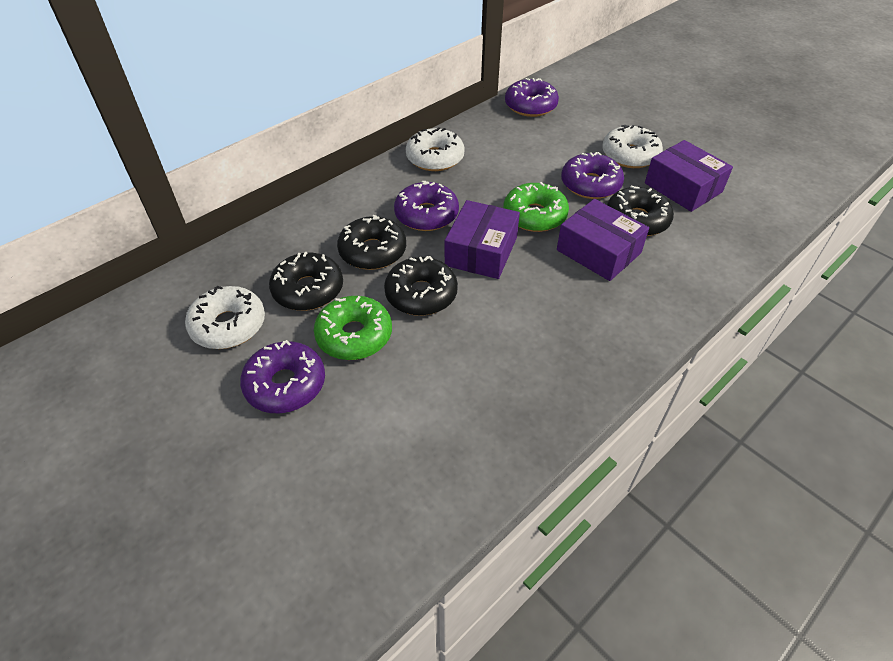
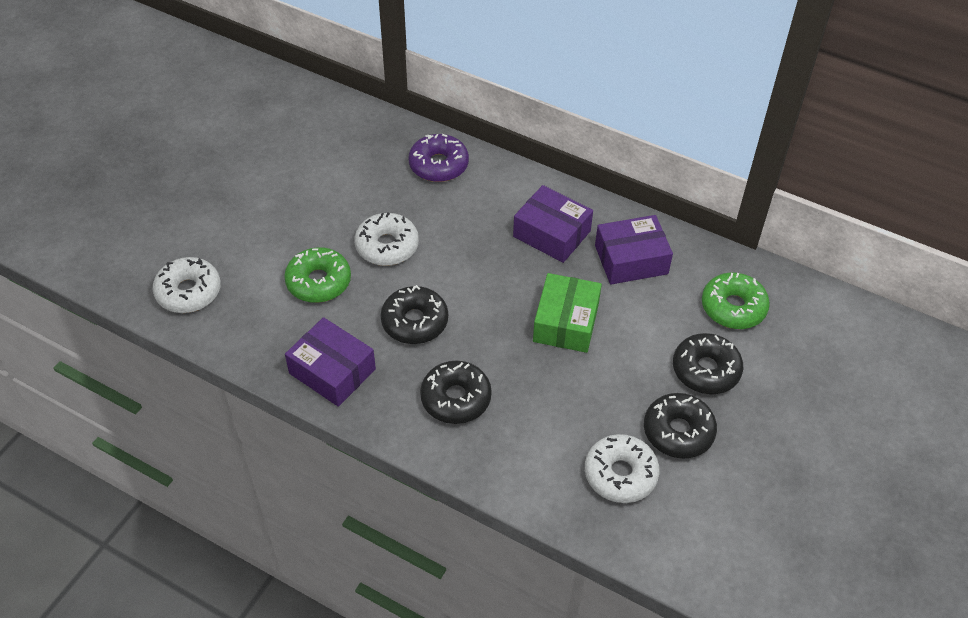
green box: none = 0 -> [533,273,602,353] = 1
purple donut: [240,340,325,413] [394,181,459,231] [505,78,559,117] [561,152,624,199] = 4 -> [409,134,469,182] = 1

